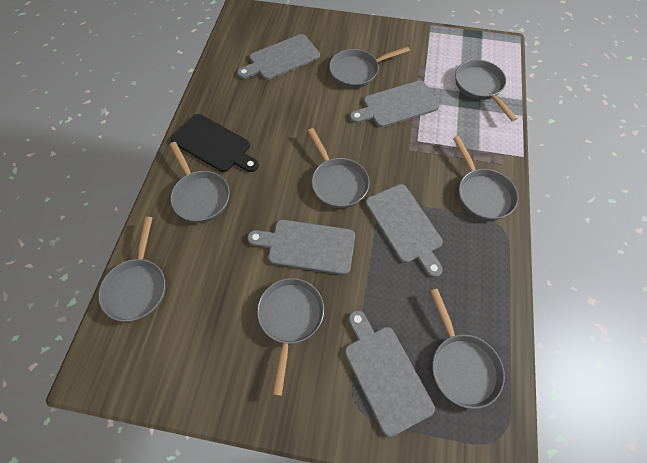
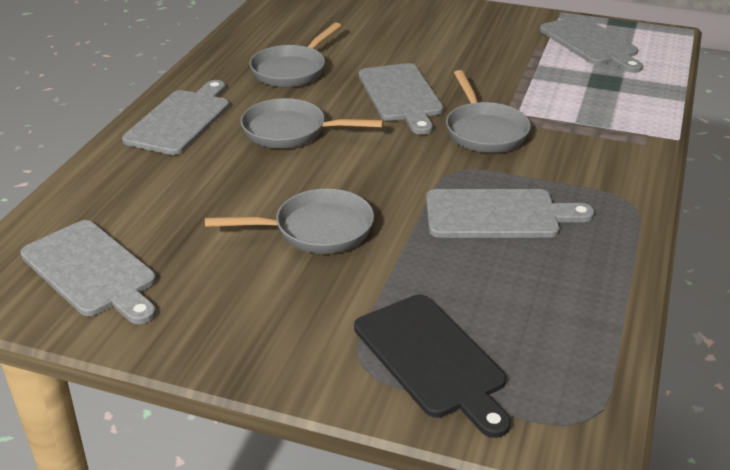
grey pan: [98,217,166,322] [170,142,230,223] [257,278,324,396] [307,128,370,208] [329,46,410,88] [430,289,505,409] [453,136,518,220] [455,60,517,121] = 8 -> [205,189,374,254] [241,98,384,148] [249,23,341,87] [446,70,531,153] = 4

